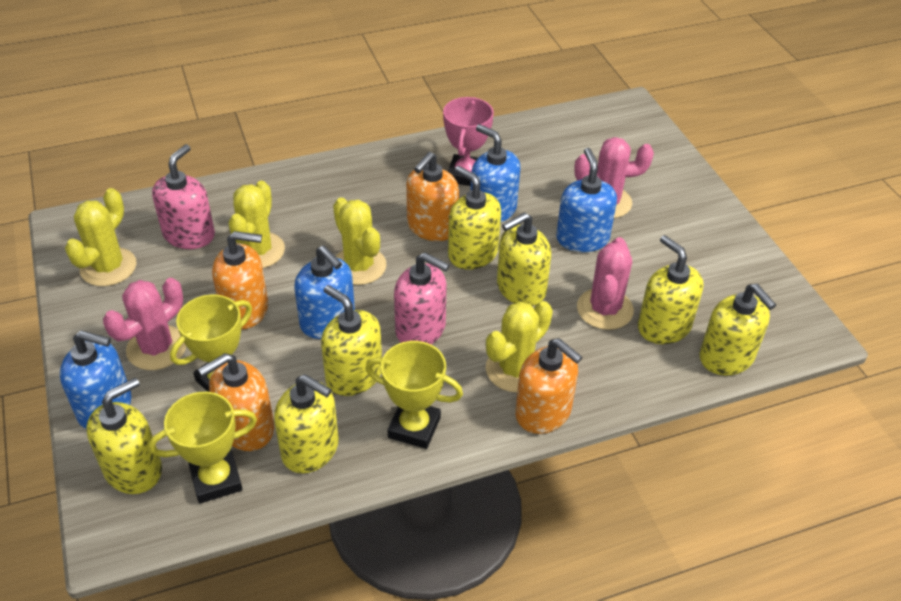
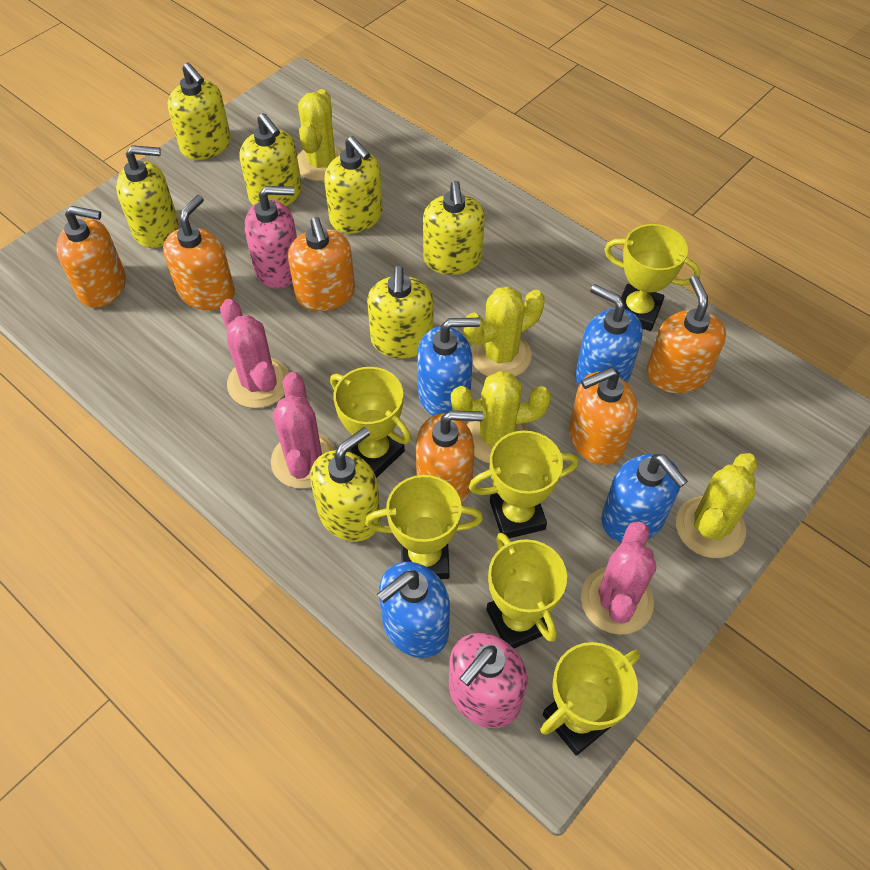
orange soap dispenser: [198,353,274,451] [212,231,268,330] [406,152,459,241] [515,338,582,434] = 4 -> [56,206,126,308] [163,195,235,310] [288,217,355,311] [416,410,483,503] [569,367,637,465] [646,275,726,393] = 6
pink trophy: [443,97,494,186] = 1 -> none = 0
yellow trophy: [148,392,257,504] [170,295,252,392] [365,341,463,449] = 3 -> [330,367,411,478] [365,475,483,579] [469,431,579,538] [486,533,567,648] [540,642,640,756] [604,224,701,331] = 6

